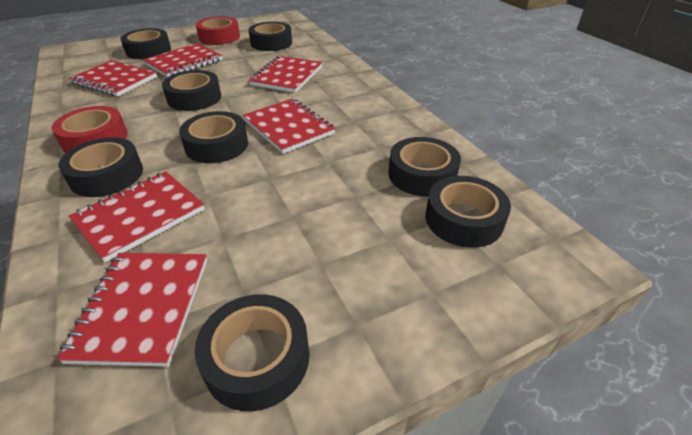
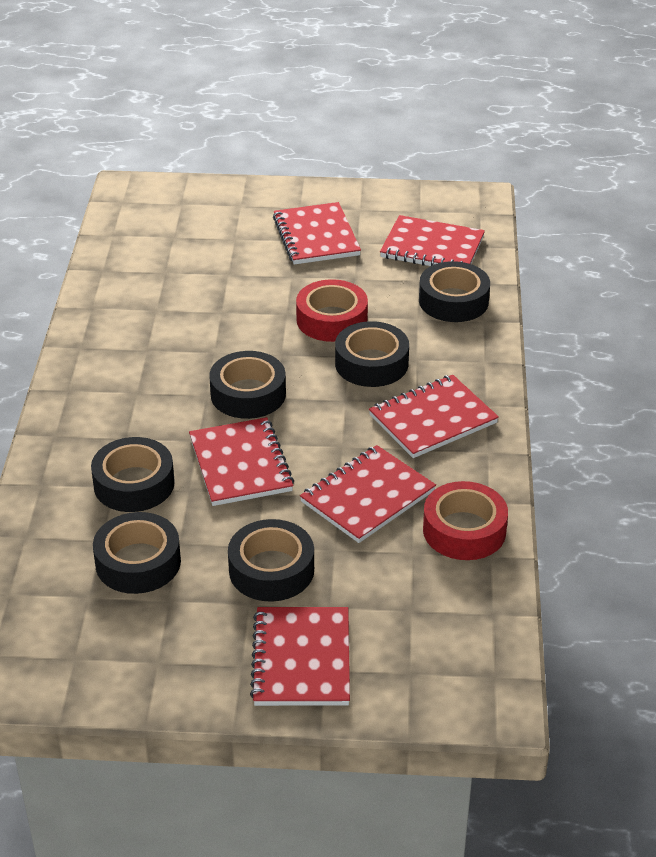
black tape: [58,137,143,197] [121,28,171,59] [162,70,221,111] [179,111,248,163] [195,294,309,411] [249,22,292,51] [388,137,461,196] [426,176,511,248] = 8 -> [91,437,175,512] [93,512,181,594] [209,351,286,419] [228,519,314,602] [335,321,409,387] [419,261,490,322] = 6

